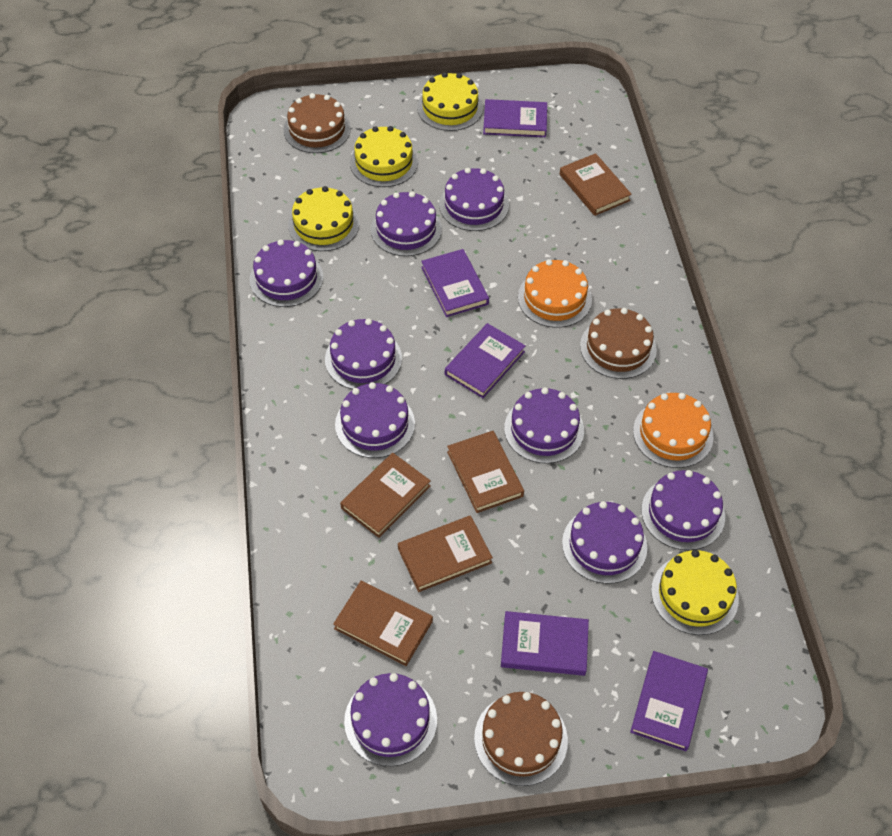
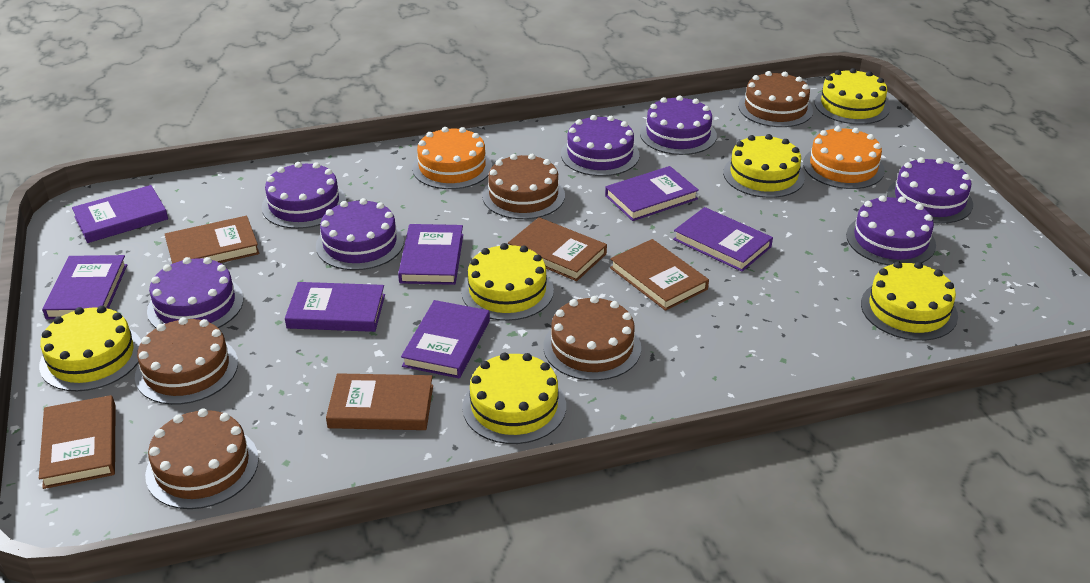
brown cake: [284,93,351,153] [474,692,568,786] [580,308,657,379] = 3 -> [135,317,238,405] [145,408,259,509] [482,154,565,219] [543,296,641,381] [738,71,813,127] = 5
purple book: [421,249,489,317] [445,323,525,398] [483,99,547,137] [501,611,589,676] [630,651,708,751] = 5 -> [42,255,127,319] [72,185,168,243] [285,282,385,332] [398,224,463,285] [401,300,490,378] [605,166,699,221] [673,207,773,272] = 7
purple cake: [250,239,323,307] [325,319,402,389] [335,382,415,458] [344,673,437,766] [371,192,442,256] [439,168,509,231] [504,387,584,463] [562,501,647,584] [641,470,725,550] = 9 -> [147,257,243,328] [262,162,346,229] [316,198,404,270] [561,115,640,176] [640,95,717,155] [846,195,936,265] [887,157,973,224] = 7
yellow cake: [288,186,359,251] [350,126,418,187] [417,72,483,131] [651,550,739,635] = 4 -> [39,306,141,391] [461,243,554,321] [462,352,566,444] [723,134,805,198] [815,68,890,124] [861,261,958,341] = 6

